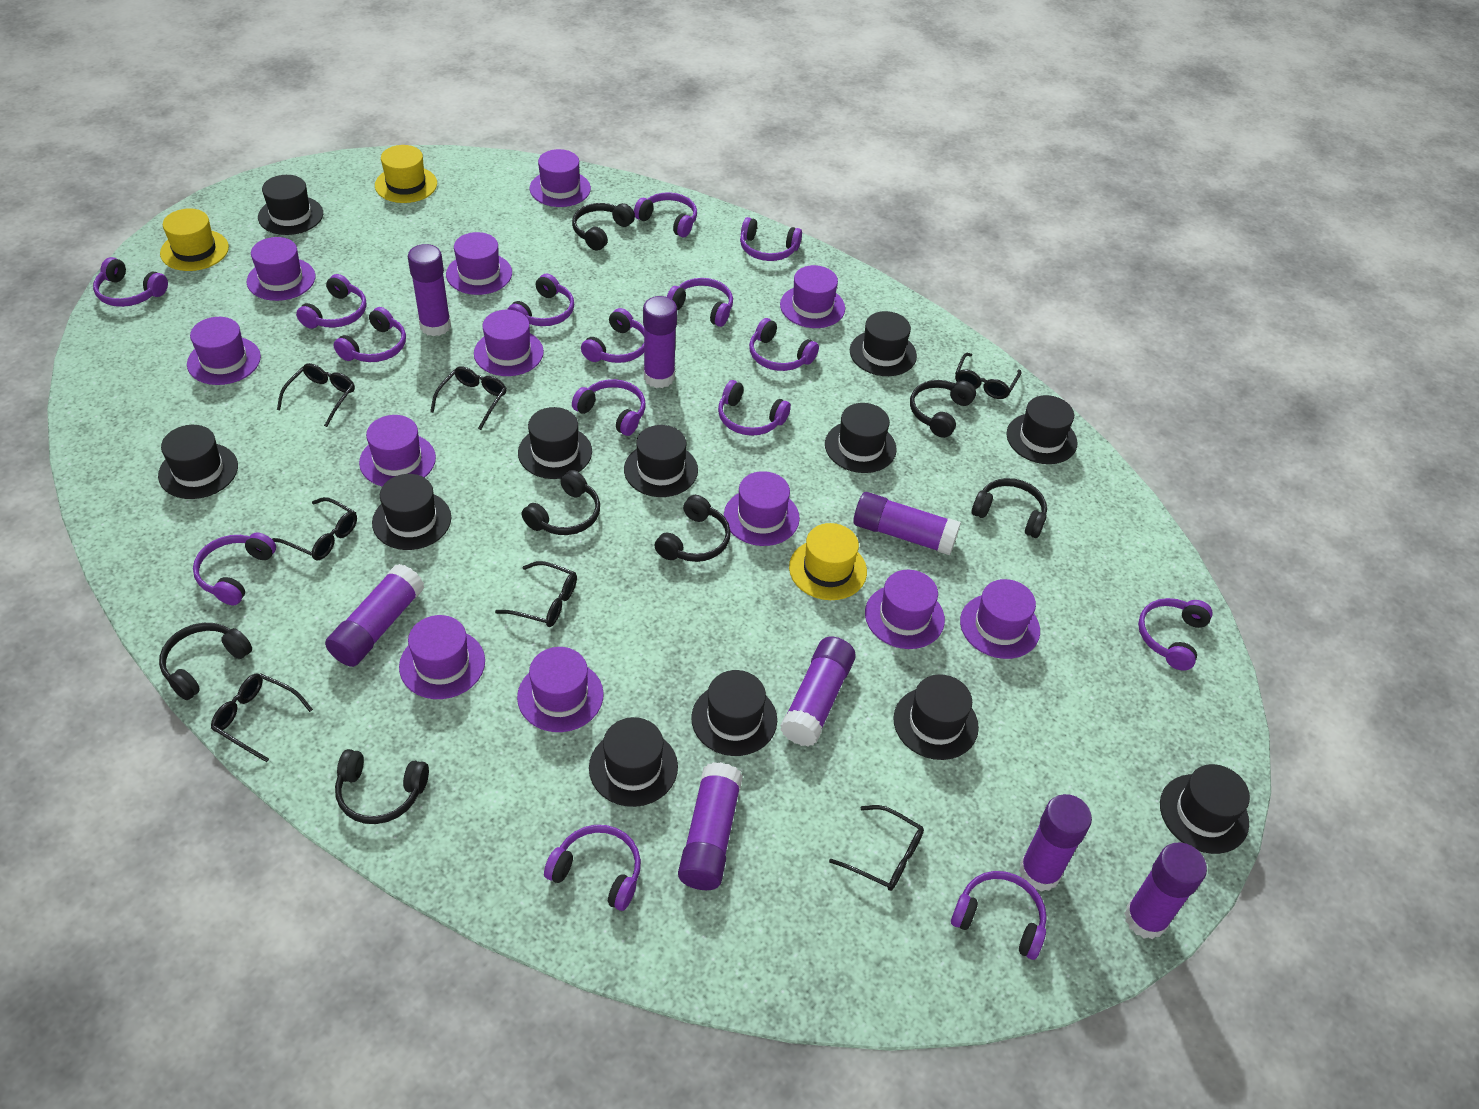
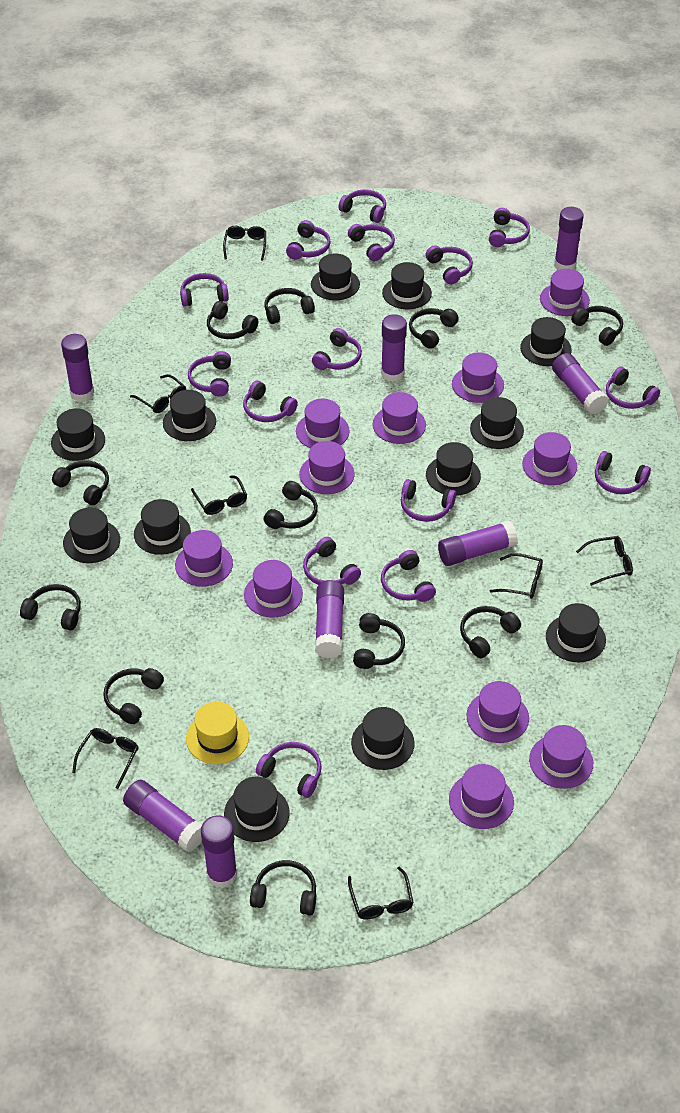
black headphones: [159,623,252,700] [335,749,429,824] [521,470,600,535] [572,203,635,251] [655,495,731,562] [910,380,976,438] [972,478,1047,538] = 7 -> [20,584,81,631] [52,460,109,505] [103,668,164,724] [207,301,258,339] [250,860,316,916] [264,288,315,324] [264,481,318,529] [353,613,405,669] [409,308,459,349] [460,606,521,658] [571,306,623,346] = 11
purple hat: [187,317,261,385] [247,237,315,301] [359,415,436,486] [399,615,485,699] [446,232,512,295] [474,310,544,376] [517,647,604,732] [530,149,591,207] [724,471,800,546] [780,265,845,328] [865,570,945,649] [960,579,1040,659] = 12 -> [175,530,233,587] [244,560,303,618] [296,399,350,448] [299,441,354,494] [373,392,426,444] [449,764,514,829] [452,352,504,403] [467,681,529,743] [522,432,577,485] [529,725,593,789] [540,269,590,316] = 11
yellow hat: [160,208,229,271] [375,145,437,203] [789,523,867,600] = 3 -> [186,702,249,764] = 1

